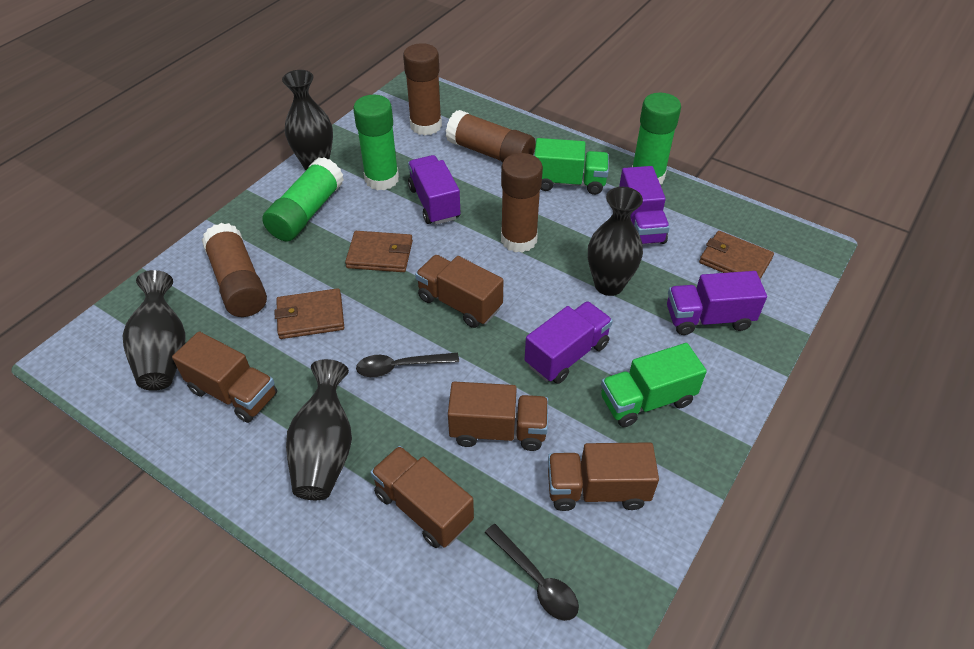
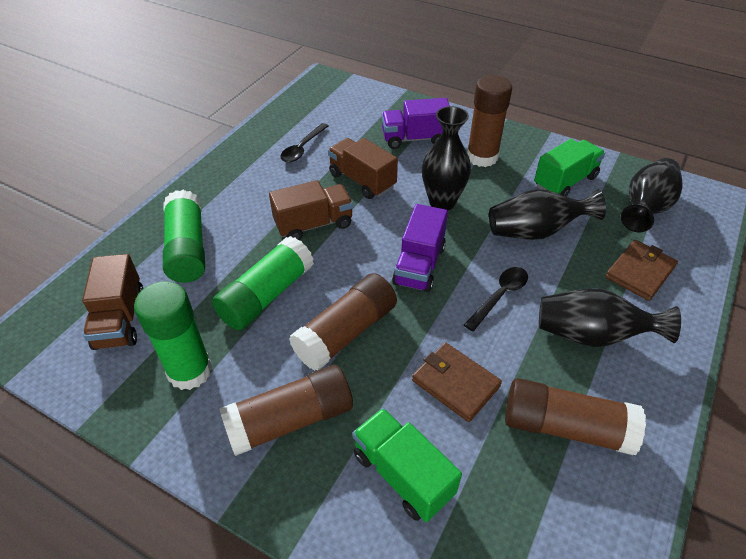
brown truck: [172,332,277,423] [370,446,474,548] [415,255,504,328] [448,382,548,451] [548,442,659,511] = 5 -> [82,254,144,350] [269,180,353,240] [328,138,398,199] = 3
brown wallet: [275,288,344,339] [345,231,413,272] [699,231,774,279] = 3 -> [412,342,502,422] [605,240,678,301] = 2
purple truck: [408,155,461,225] [525,301,613,384] [619,166,670,245] [667,271,767,335] = 4 -> [382,98,450,149] [392,204,448,292] = 2

